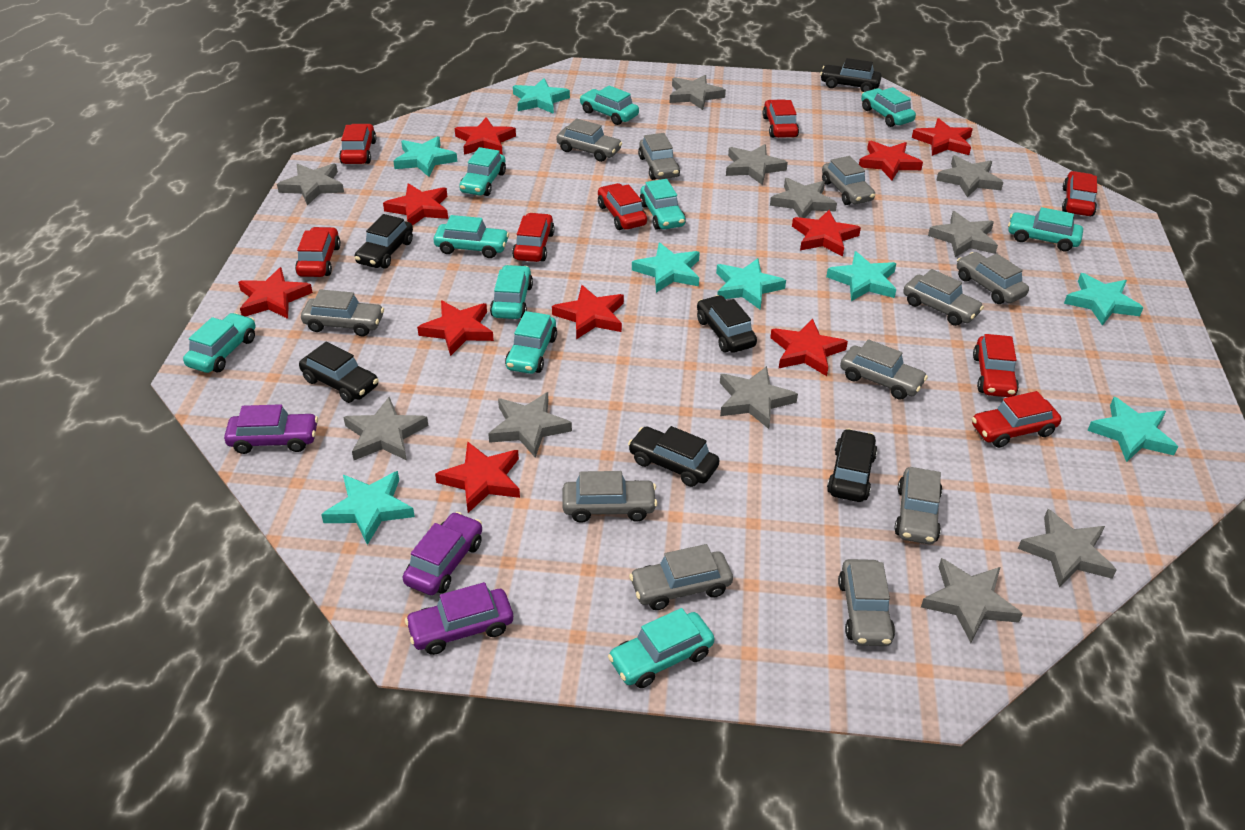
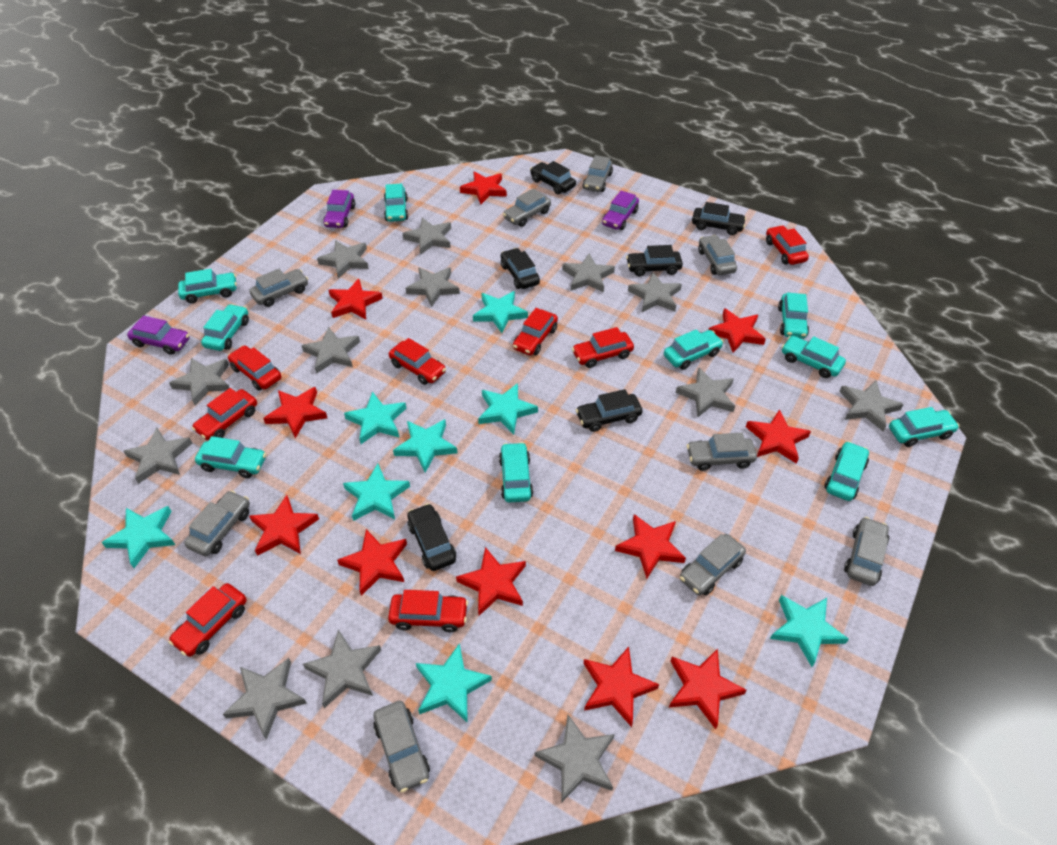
grey car: [301,289,384,336] [556,119,622,162] [563,471,657,523] [629,544,733,610] [638,133,680,180] [822,156,875,205] [838,559,895,646] [840,339,928,400] [894,467,942,544] [903,269,984,326] [957,252,1029,304] = 11 -> [184,490,250,556] [249,269,308,307] [373,701,430,793] [503,188,551,227] [583,155,613,192] [680,534,746,595] [687,433,757,471] [698,235,737,275] [844,517,889,586] = 9
grey star: [277,164,344,206] [343,397,428,460] [488,392,572,458] [670,75,726,110] [720,366,798,429] [726,144,788,185] [770,178,837,218] [921,558,1023,643] [928,211,998,257] [936,155,1003,197] [1018,509,1117,588] = 11 -> [124,428,193,484] [169,358,229,406] [223,658,306,740] [301,327,360,373] [303,629,381,708] [317,240,369,279] [403,218,451,255] [405,267,460,307] [535,715,615,802] [562,254,615,293] [628,272,682,312] [676,367,735,417] [839,381,904,431] = 13
red star: [238,267,313,319] [383,183,448,226] [417,301,494,356] [435,441,520,513] [455,117,516,155] [552,285,624,339] [770,319,848,376] [792,210,861,256] [859,141,923,180] [912,118,973,156] = 10 -> [249,495,319,556] [263,387,327,438] [328,279,383,320] [337,529,407,596] [456,547,526,615] [460,172,507,205] [583,647,659,727] [615,514,686,579] [669,649,746,729] [709,308,766,353] [746,409,811,464] = 11

